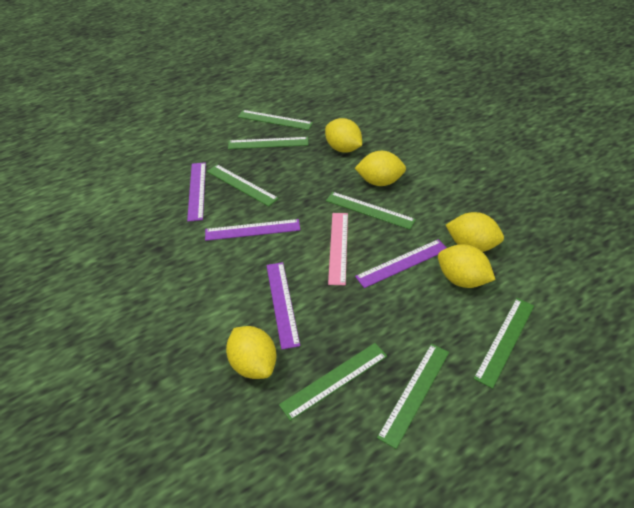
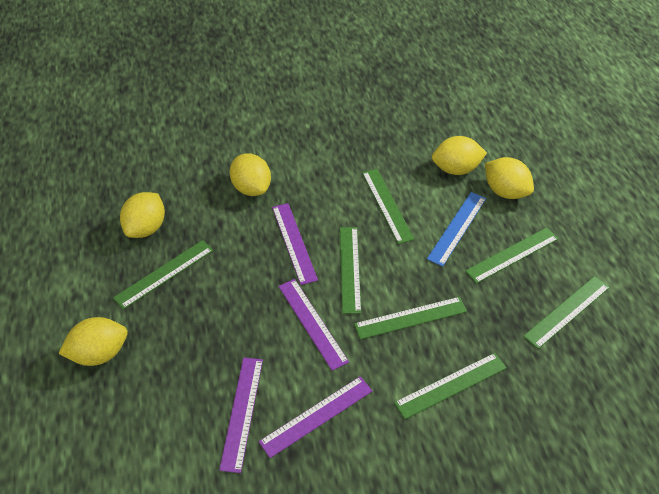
blue ruler: none = 0 -> [427,192,486,266] = 1
pink ruler: [328,213,348,285] = 1 -> none = 0

